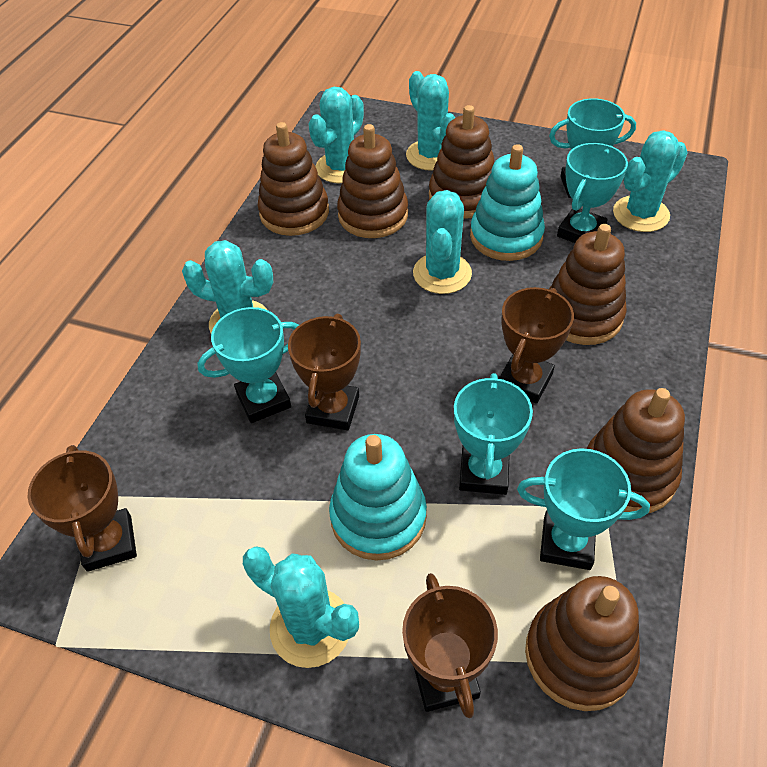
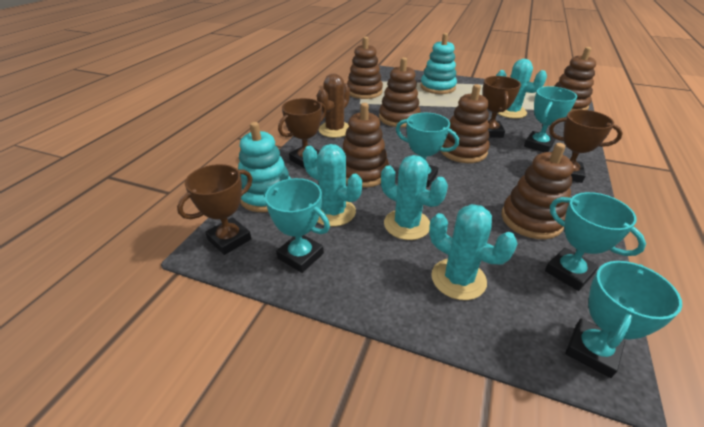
brown cactus: none = 0 -> [317,74,350,138] = 1
turquoise cactus: [182,240,273,333] [243,546,359,668] [308,87,364,183] [406,71,455,171] [413,190,472,294] [613,130,688,232] = 6 -> [303,144,362,226] [381,155,448,240] [429,204,518,300] [496,59,547,119] = 4

